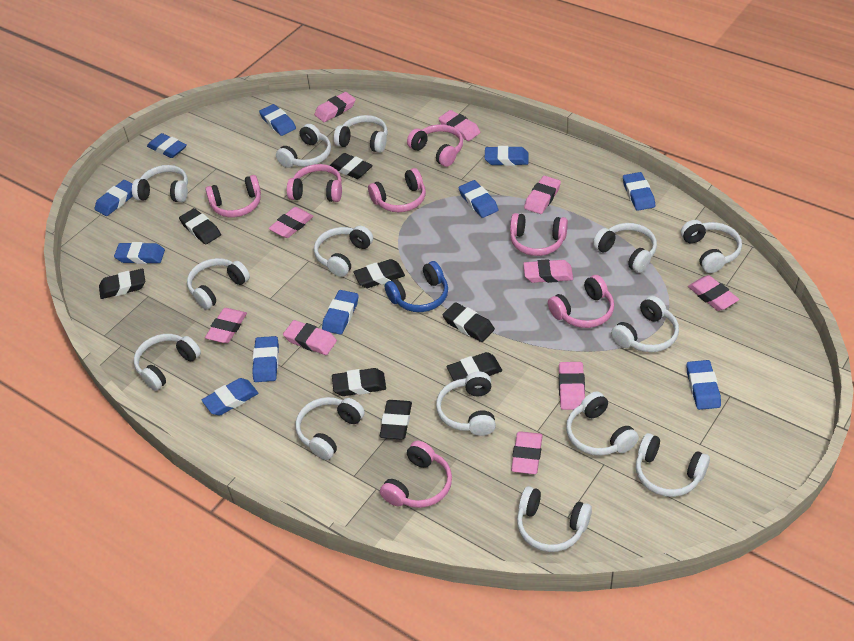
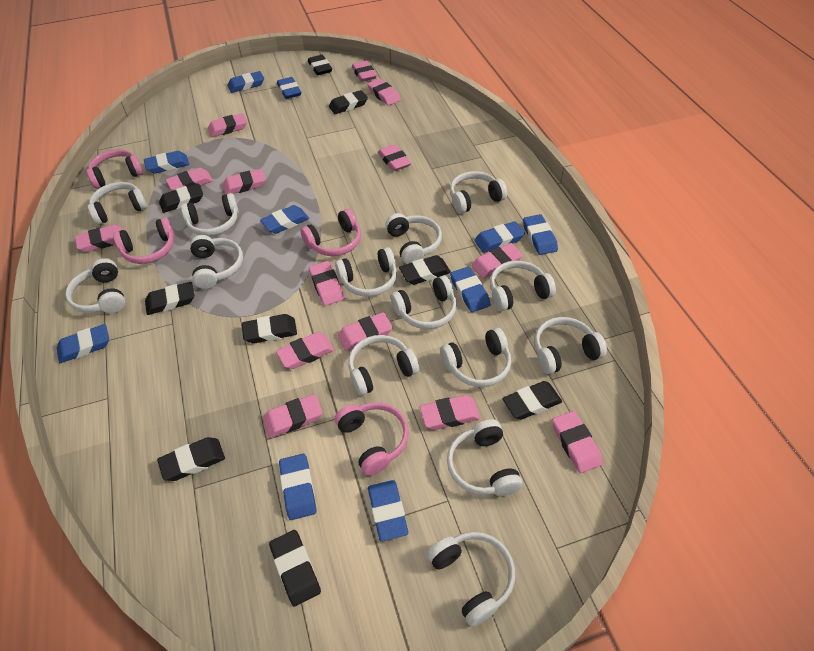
black eraser: [99,269,145,299] [179,208,221,245] [330,153,373,179] [332,368,386,396] [353,259,405,288] [380,400,412,439] [443,302,495,342] [446,352,502,381] = 8 -> [145,282,194,315] [157,437,225,481] [159,183,203,213] [242,314,297,344] [269,530,321,607] [308,55,332,75] [329,90,368,114] [399,255,451,285] [503,381,562,420] = 9
blue eraser: [95,180,133,216] [114,242,165,264] [147,133,187,158] [202,378,258,416] [252,336,279,382] [259,104,296,136] [322,290,359,335] [459,180,498,218] [485,146,528,166] [623,172,655,211] [686,360,721,410] = 11 -> [57,324,109,363] [144,151,189,173] [227,71,264,93] [260,205,309,234] [277,77,301,99] [279,454,316,520] [368,480,408,541] [450,267,491,312] [474,221,525,253] [523,214,558,255] = 10
blue headphones: [385,261,448,312] = 1 -> none = 0
pink eraser: [205,308,247,343] [268,207,314,238] [283,320,337,355] [314,92,356,122] [438,110,481,141] [511,431,543,474] [523,259,573,283] [524,176,561,214] [559,362,585,410] [688,275,739,311] = 10 -> [75,225,124,252] [166,168,213,191] [208,113,247,137] [223,169,266,195] [263,394,322,438] [276,332,334,369] [309,261,344,306] [338,312,393,351] [352,61,377,82] [367,78,401,106] [378,144,411,171] [420,395,481,430] [472,243,523,279] [552,411,603,473] = 14
pink headphones: [205,175,261,217] [287,164,342,202] [368,168,426,212] [380,441,452,508] [407,124,463,167] [510,213,568,256] [548,275,614,328] = 7 -> [86,149,143,189] [113,217,175,264] [300,209,361,256] [335,402,409,476] = 4

